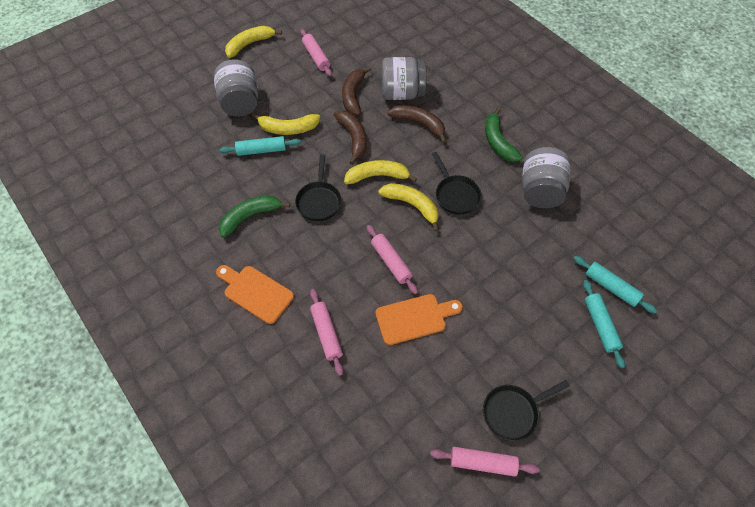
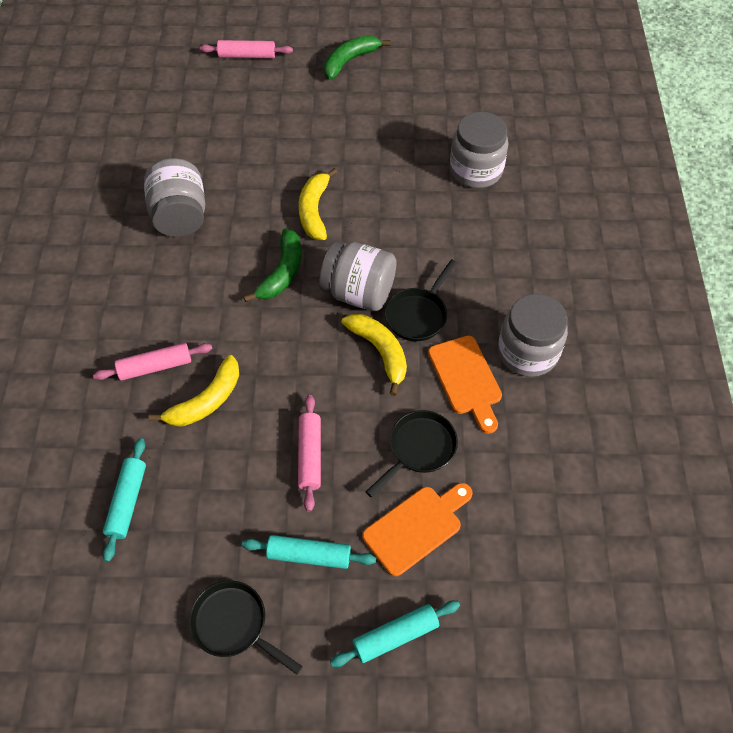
brown banana: [333,110,367,165] [342,66,371,115] [388,105,447,143] = 3 -> none = 0
grey jar: [214,59,258,117] [382,57,427,100] [522,147,570,208] = 3 -> [144,158,205,237] [319,241,397,311] [450,112,508,188] [498,294,568,377] = 4
pink rolling pin: [300,29,332,76] [310,289,344,376] [367,225,418,294] [430,447,539,476] = 4 -> [93,343,212,381] [200,40,293,58] [298,395,321,512] = 3
yellow banana: [225,26,282,58] [252,113,320,135] [344,160,417,184] [378,183,439,232] = 4 -> [149,355,239,427] [299,168,337,240] [342,314,407,396] = 3

